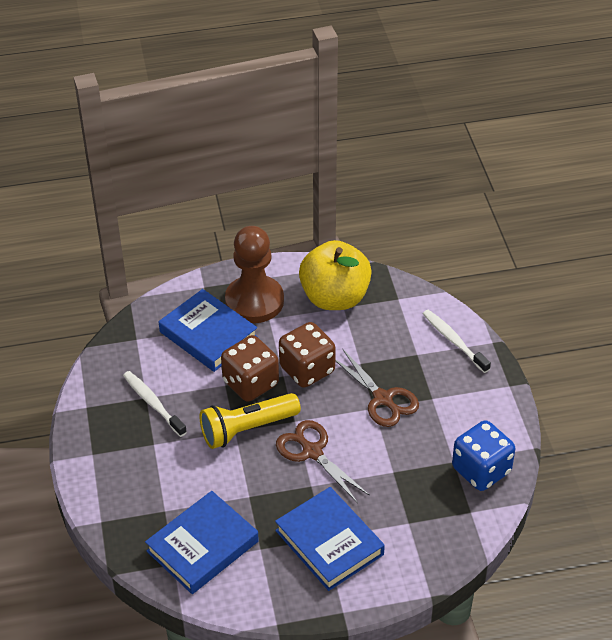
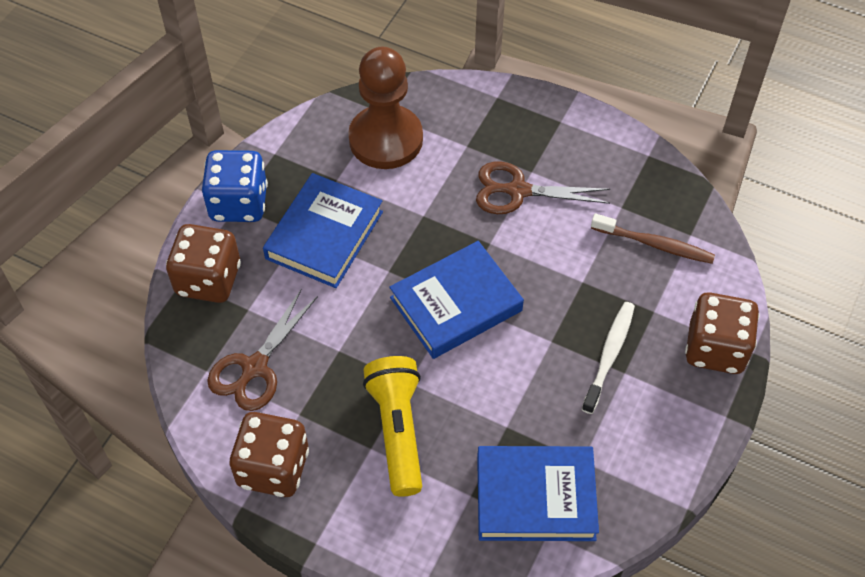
brown dice: [221,335,279,402] [279,322,336,388] = 2 -> [166,224,241,303] [230,412,309,497] [685,292,759,374] = 3
brown toothbrush: none = 0 -> [591,214,715,264] = 1
white toothbrush: [123,371,187,437] [423,310,491,373] = 2 -> [582,302,635,414] = 1
yellow apple: [299,240,372,310] = 1 -> none = 0

